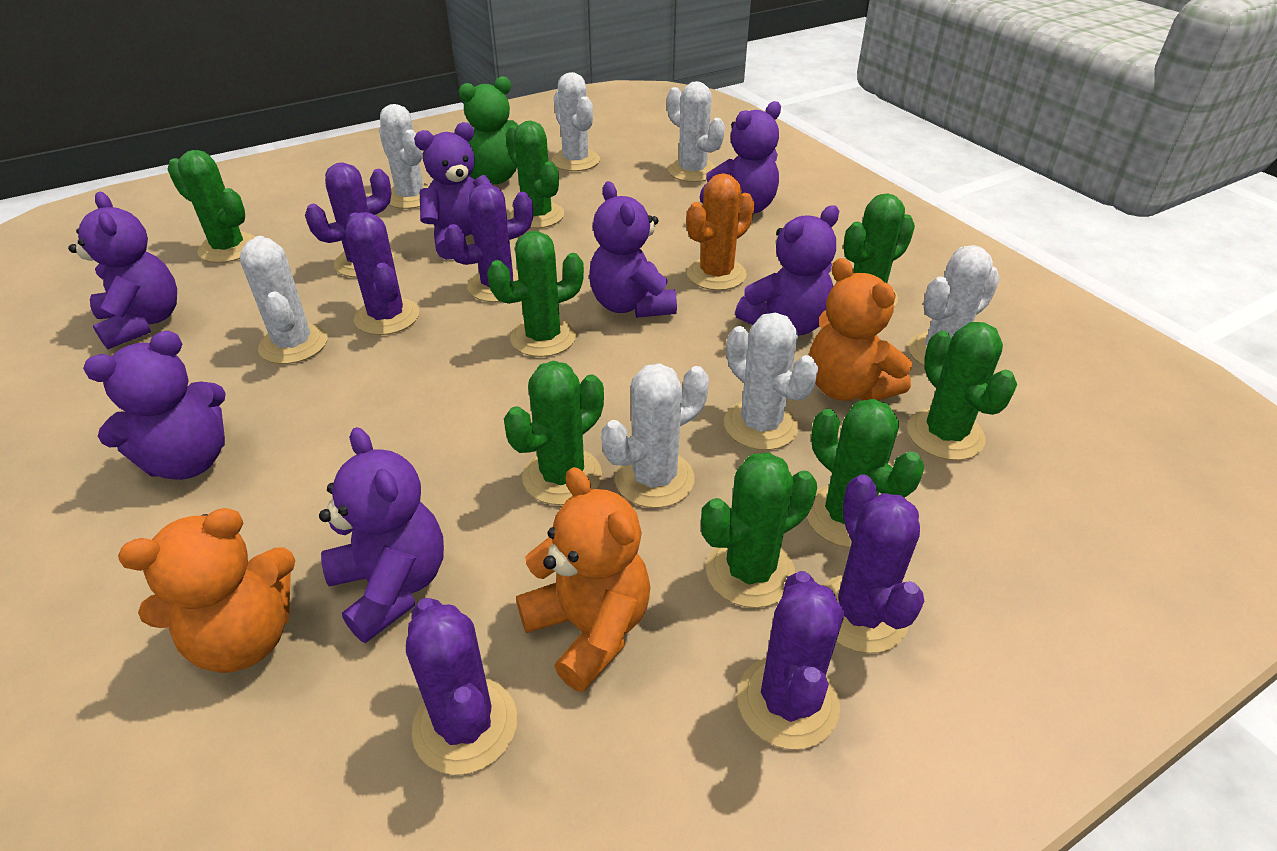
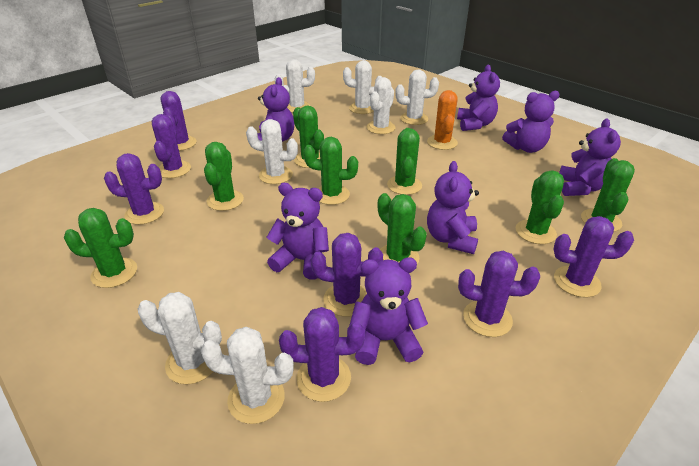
green teddy bear: [459,76,518,184] = 1 -> none = 0
orange teddy bear: [118,508,295,673] [516,467,650,692] [809,258,912,401] = 3 -> none = 0
purple cactus: [305,162,394,277] [345,212,419,335] [406,598,517,775] [444,184,533,302] [737,571,844,749] [823,474,924,653] = 6 -> [104,153,164,225] [152,114,191,178] [161,91,196,151] [279,307,365,402] [311,233,383,317] [458,251,540,337] [553,216,634,298] = 7

